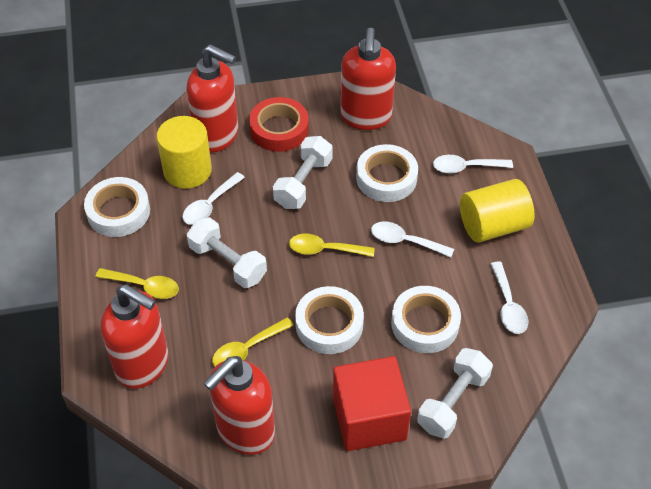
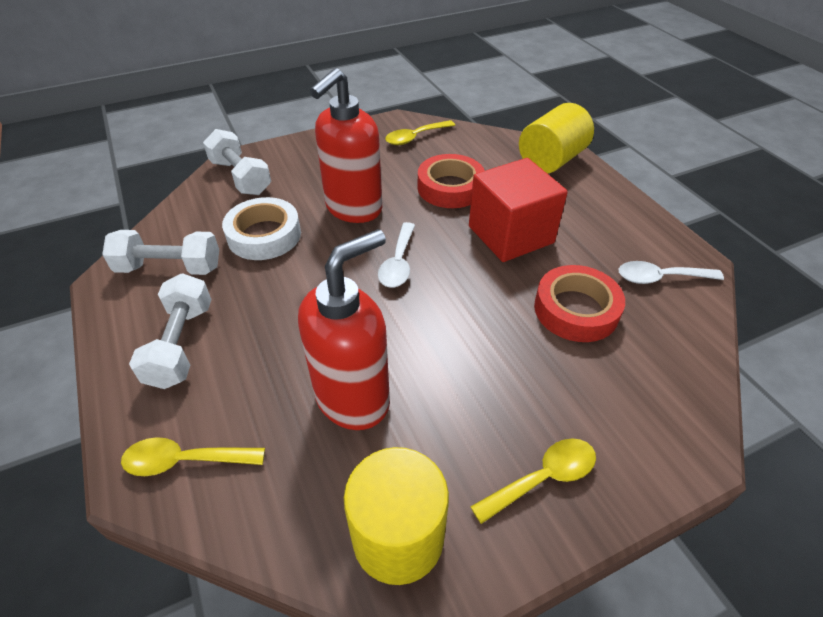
red soap dispenser: [100,284,169,389] [186,44,239,152] [203,356,275,455] [341,28,396,130] = 4 -> [298,229,390,430] [310,68,382,223] = 2
red tape: [249,97,309,152] = 1 -> [418,154,485,208] [534,265,625,342] = 2
white spoon: [182,172,245,225] [371,222,454,258] [433,155,513,173] [491,262,529,334] = 4 -> [378,222,415,288] [619,261,724,284] = 2
white tape: [84,177,150,237] [295,286,364,354] [356,144,418,202] [391,286,461,353] = 4 -> [222,197,301,260] = 1

